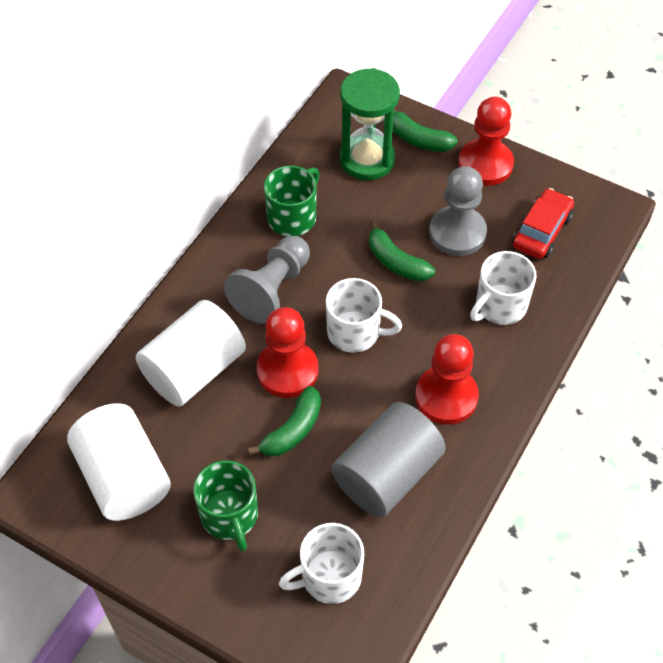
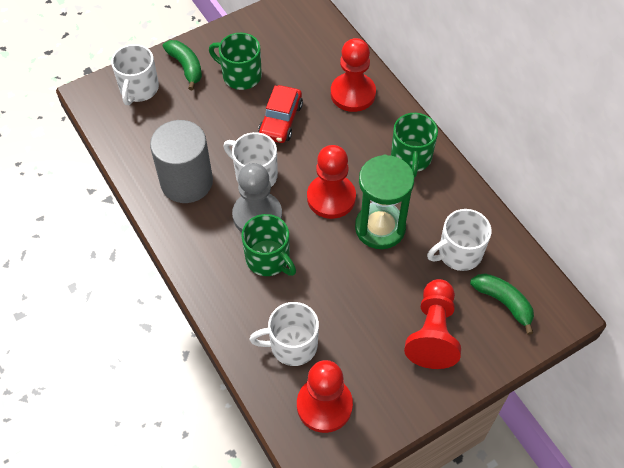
green banana: [248,386,321,457] [369,220,435,282] [393,109,458,152] = 3 -> [163,40,202,90] [470,273,534,335] = 2
green mug: [193,460,258,552] [264,165,319,236] = 2 -> [209,33,262,90] [241,214,296,276] [391,113,438,178] = 3
grey pawn: [224,236,310,324] [429,166,487,256] = 2 -> [232,163,282,232] = 1
red pawn: [257,307,318,398] [415,334,479,425] [458,97,514,186] = 3 -> [297,360,353,433] [307,145,356,219] [331,38,376,112] [404,279,461,369] = 4
white cylinder: [67,403,171,521] [136,300,246,406] = 2 -> none = 0
white mug: [279,523,364,604] [326,278,402,353] [470,251,537,325] = 3 -> [111,44,159,105] [223,132,278,187] [249,302,319,366] [427,209,492,271] = 4

